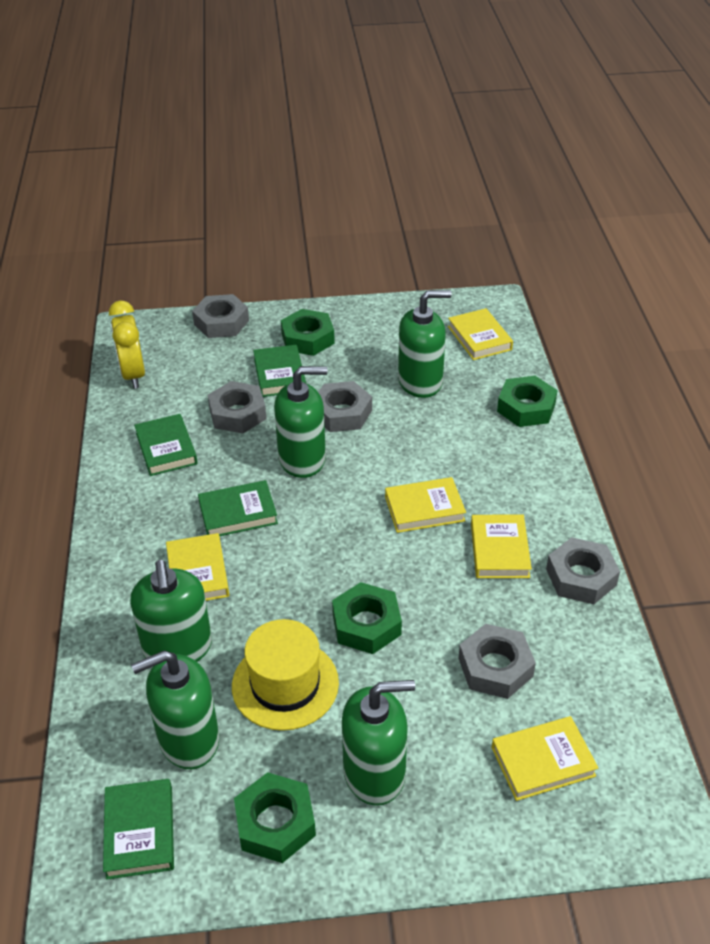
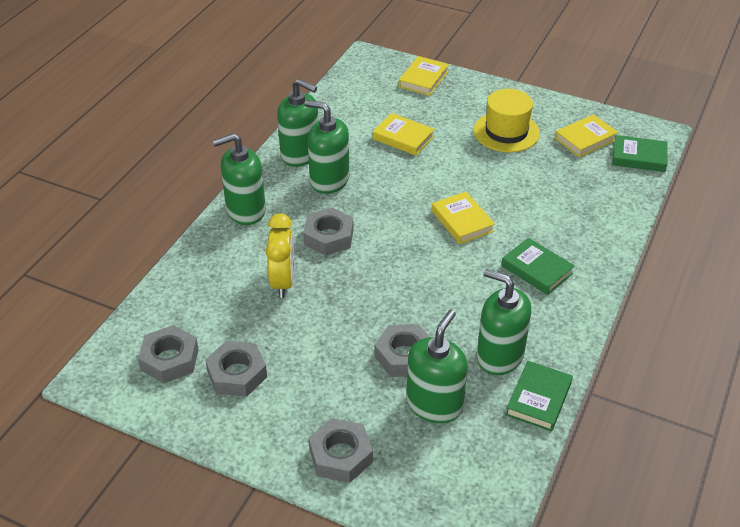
green book: [103,779,174,880] [134,414,198,476] [198,480,278,536] [253,345,306,397] = 4 -> [501,238,575,295] [506,361,573,432] [612,135,668,172] = 3
green nut: [234,772,316,863] [281,309,335,356] [332,582,402,654] [497,376,558,427] = 4 -> none = 0
yellow book: [166,533,229,601] [385,477,466,533] [448,308,513,360] [471,515,532,578] [491,716,598,801] = 5 -> [373,113,435,156] [399,56,449,96] [432,192,495,244] [555,114,619,157] = 4

